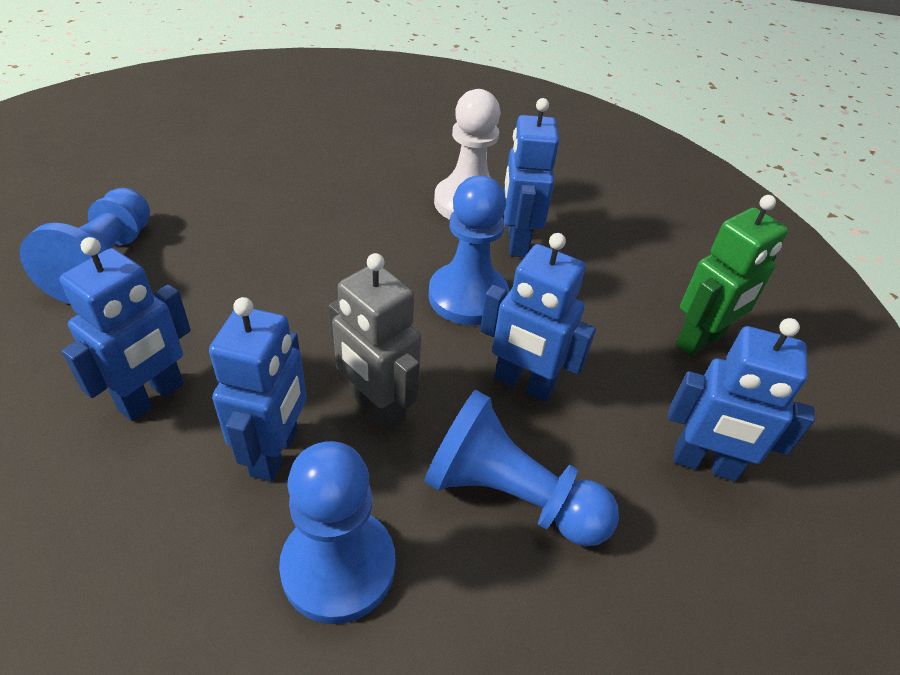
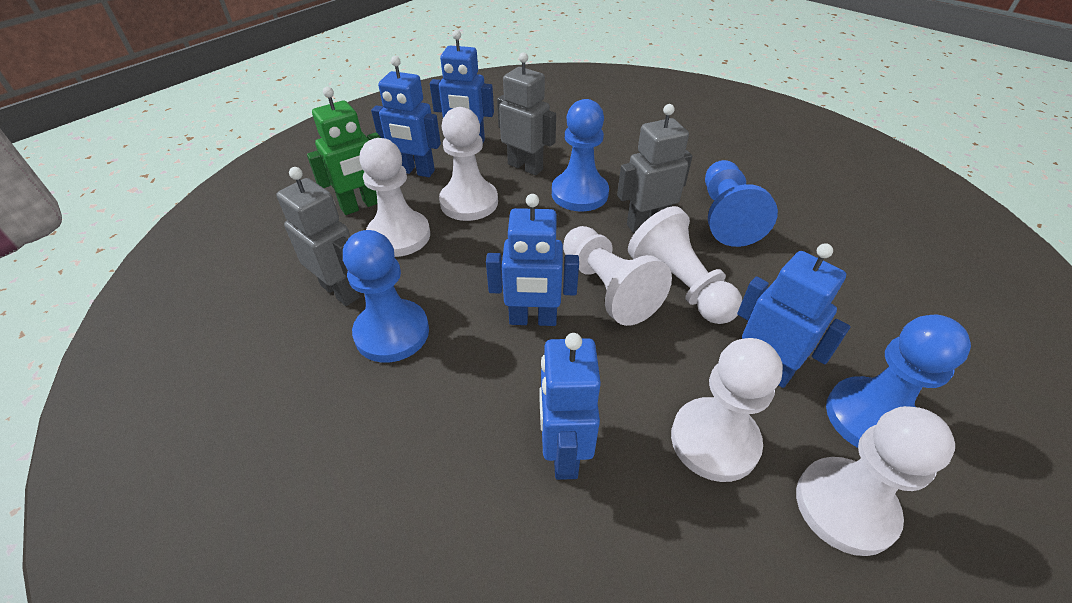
grey robot: [328,253,421,431] = 1 -> [276,167,360,306] [497,52,556,175] [617,104,692,233] = 3
white pawn: [434,89,500,220] = 1 -> [359,138,430,257] [439,107,498,221] [563,226,672,326] [628,206,742,324] [671,338,783,482] [796,406,955,556] = 6

